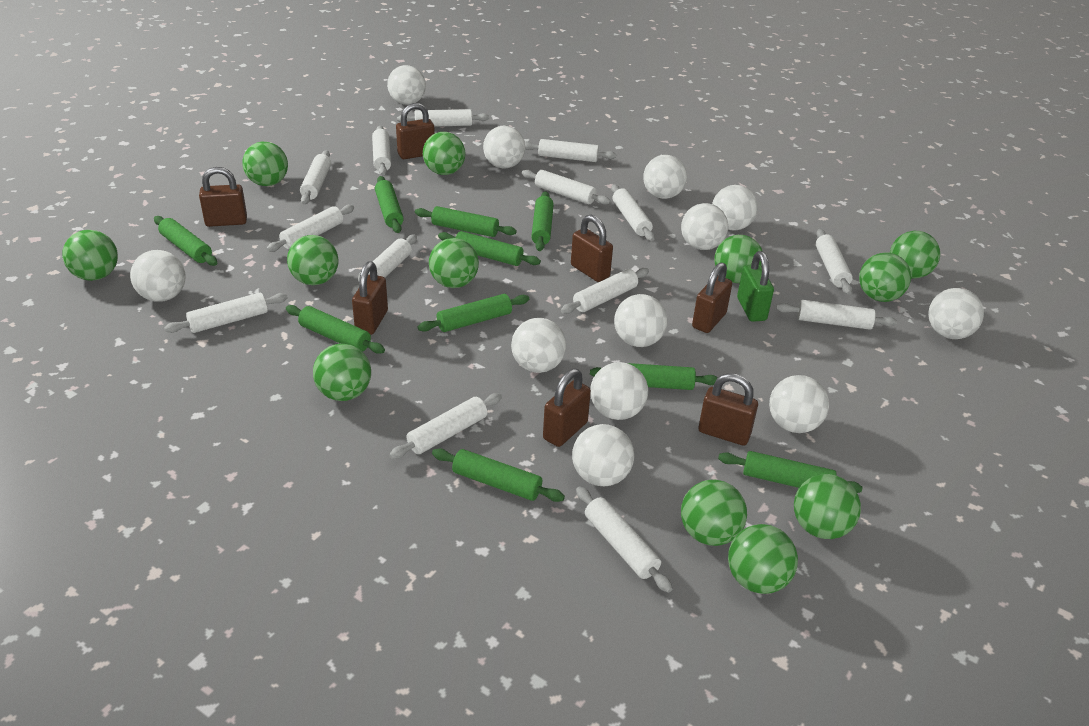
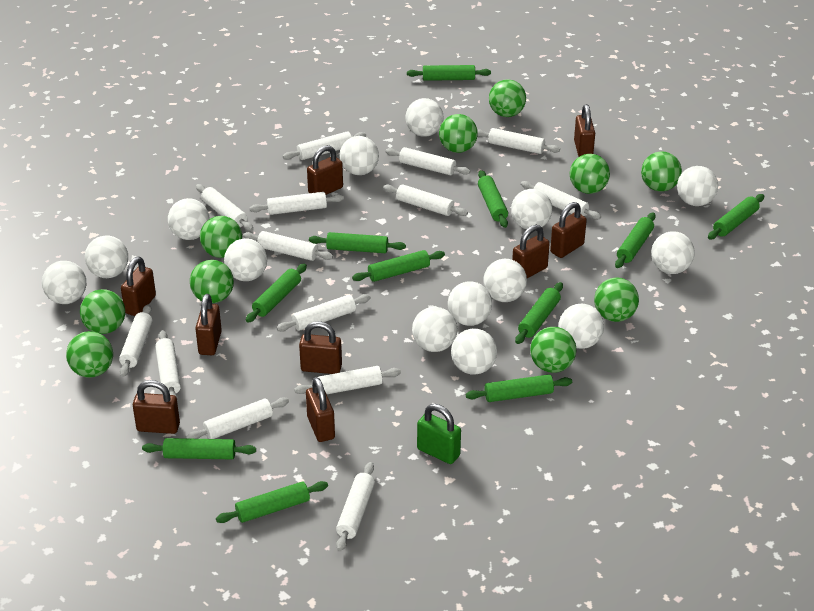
brown padlock: [199,167,247,227] [352,261,388,335] [396,103,435,159] [543,369,591,447] [571,215,613,282] [692,262,732,333] [699,373,758,446] = 7 -> [121,257,156,316] [133,380,180,434] [195,294,222,355] [299,321,342,374] [306,377,335,442] [307,145,343,195] [512,225,550,278] [550,202,587,258] [574,104,595,157] = 9
green ball: [62,230,118,281] [242,142,288,186] [287,235,338,285] [313,344,371,401] [423,132,465,175] [429,238,479,288] [681,480,747,546] [714,235,762,283] [728,524,798,594] [794,474,861,539] [859,252,911,302] [890,231,940,279] = 12 -> [66,331,113,378] [80,289,125,334] [190,260,234,303] [200,216,242,258] [439,114,478,153] [489,79,526,117] [530,327,576,373] [570,154,610,194] [594,278,639,322] [641,152,682,191] = 10
green rolling pin: [154,216,217,266] [286,305,385,354] [375,176,404,233] [415,206,517,237] [417,294,529,332] [432,448,565,502] [438,231,541,266] [531,191,554,251] [590,363,718,390] [718,451,863,493] = 10 -> [142,438,256,459] [216,481,328,523] [246,264,307,323] [309,232,406,253] [352,250,445,282] [407,65,491,81] [466,374,572,402] [478,170,508,228] [515,282,563,344] [615,212,656,268] [708,194,764,239] = 11
white ball: [130,250,186,302] [387,65,426,105] [483,126,525,169] [511,318,566,373] [572,424,634,487] [590,362,648,420] [614,294,668,347] [643,155,687,199] [681,203,728,250] [712,185,758,230] [769,375,829,433] [928,288,984,339] = 12 -> [42,261,86,304] [85,235,128,278] [168,198,210,240] [224,238,267,281] [339,136,379,175] [405,98,444,137] [412,307,457,352] [448,281,492,326] [451,328,497,375] [483,259,527,302] [511,189,552,229] [559,304,604,349] [651,231,695,274] [677,166,718,206] = 14

